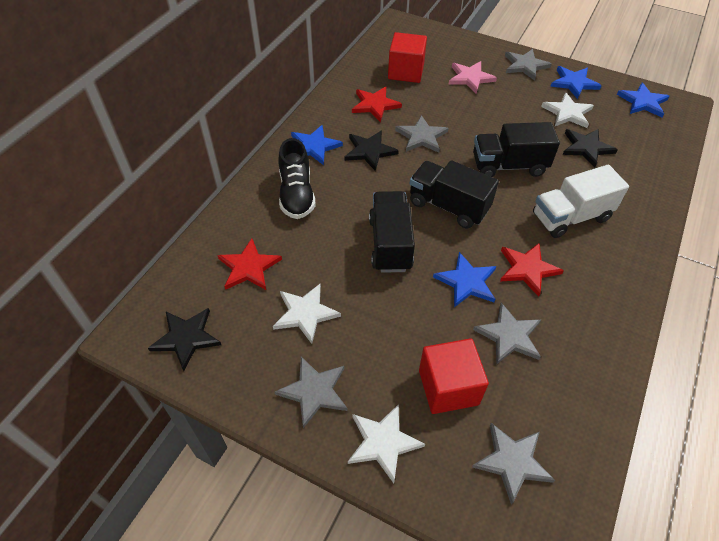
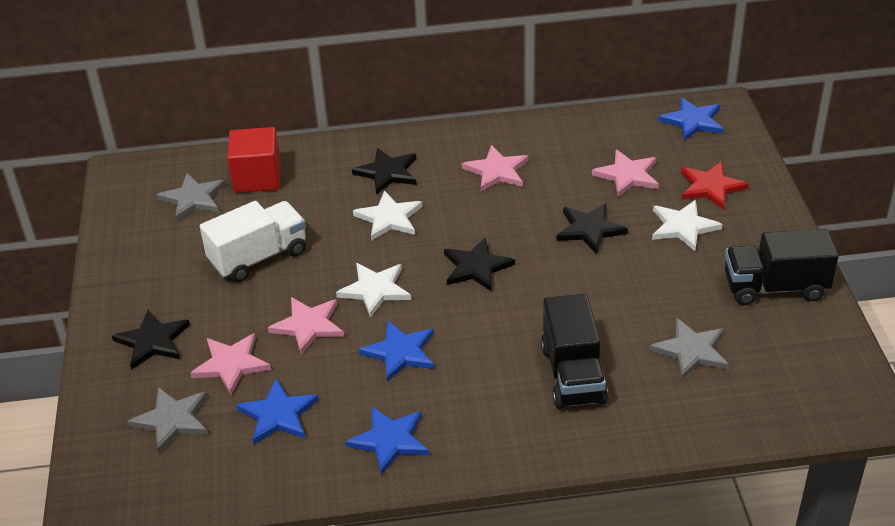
black shoe: [278,138,316,219] = 1 -> none = 0
black star: [148,308,221,371] [344,130,399,171] [563,129,618,168] = 3 -> [112,310,190,369] [352,148,417,195] [444,237,515,292] [556,203,628,254] = 4
black truck: [369,191,415,273] [410,160,499,229] [473,122,560,177] = 3 -> [541,294,608,409] [725,229,838,305] = 2
grey star: [275,357,347,428] [395,115,449,153] [472,423,555,505] [473,302,541,365] [505,49,552,81] = 5 -> [128,387,208,453] [157,173,225,222] [650,318,729,380] = 3
pink star: [448,61,497,94] = 1 -> [190,333,271,394] [268,297,344,355] [462,145,529,191] [592,150,659,197] = 4
red cube: [388,32,427,83] [419,338,489,414] = 2 -> [227,127,281,193] = 1
red star: [217,239,282,290] [352,86,402,122] [500,243,564,297] = 3 -> [681,161,749,210] = 1

